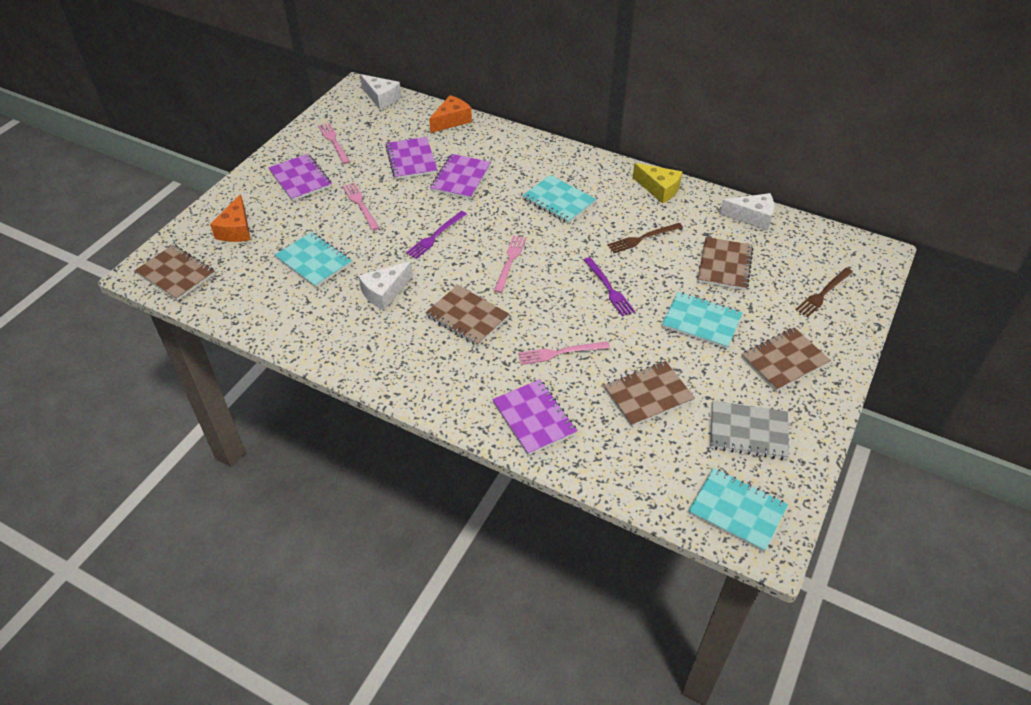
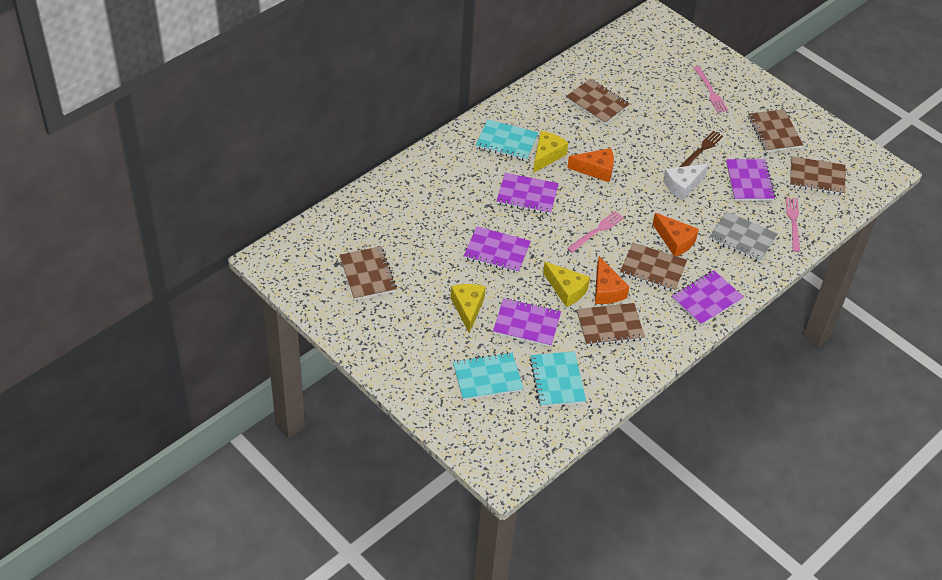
brown fork: [607,223,683,253] [795,268,853,317] = 2 -> [680,131,723,167] = 1
brown notebook: [134,245,215,301] [425,285,509,346] [604,361,695,427] [698,237,754,290] [741,327,831,391] = 5 -> [340,246,397,300] [566,78,630,124] [577,303,645,346] [620,243,687,292] [748,109,803,152] [790,156,846,195] = 6
orange cheese: [210,194,251,242] [429,95,472,133] = 2 -> [567,148,614,182] [595,256,629,304] [653,213,699,256] = 3
pink fork: [318,123,350,164] [342,183,379,231] [494,235,526,293] [518,341,610,365] = 4 -> [567,211,624,253] [694,66,728,113] [785,197,800,252] = 3
purple fork: [406,211,467,259] [584,257,635,317] = 2 -> none = 0
purple notebook: [268,154,332,201] [385,137,437,179] [430,154,491,199] [492,379,577,455] = 4 -> [464,226,531,273] [493,298,561,347] [496,173,559,214] [672,270,744,325] [726,159,775,201] = 5
turquoise notebook: [275,232,352,288] [522,175,596,224] [662,292,743,349] [688,468,788,552] = 4 -> [453,352,524,400] [476,119,538,161] [530,351,586,407] = 3
white cheese: [359,261,413,310] [360,74,401,109] [720,193,774,230] = 3 -> [663,164,709,201] = 1
yellow cheese: [633,163,682,204] = 1 -> [451,284,486,333] [533,131,568,173] [543,262,590,307] = 3

